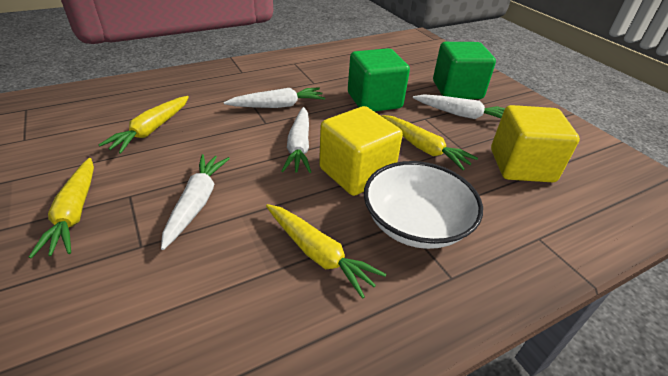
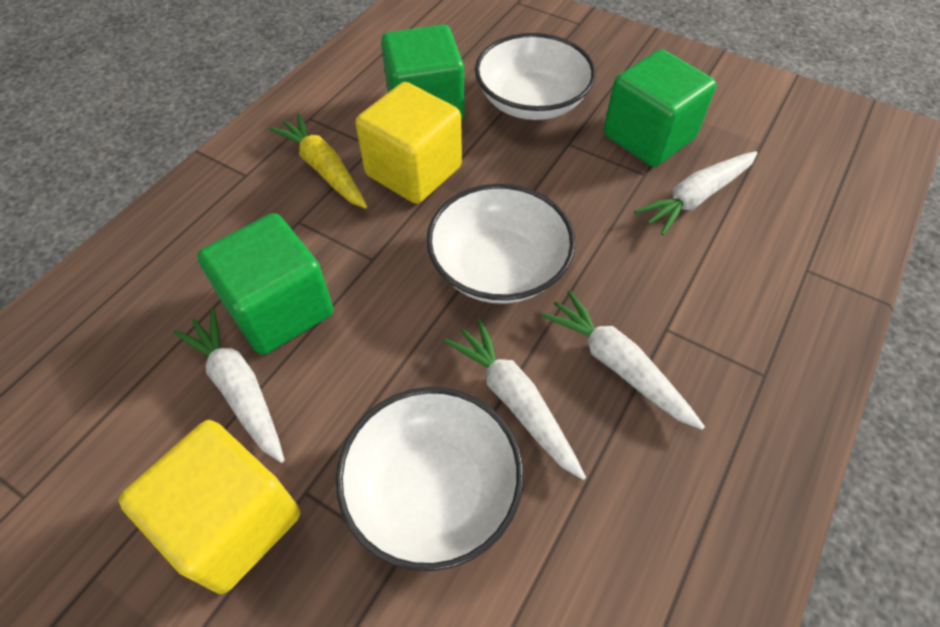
green cube: [348,48,410,112] [433,42,496,99] = 2 -> [197,213,334,355] [381,24,464,120] [603,49,716,167] = 3
white bowl: [364,161,483,249] = 1 -> [336,387,524,571] [426,184,575,304] [475,33,596,120] = 3
yellow carrot: [29,158,94,259] [99,96,189,154] [266,204,386,299] [382,115,478,170] = 4 -> [269,113,367,209] = 1

